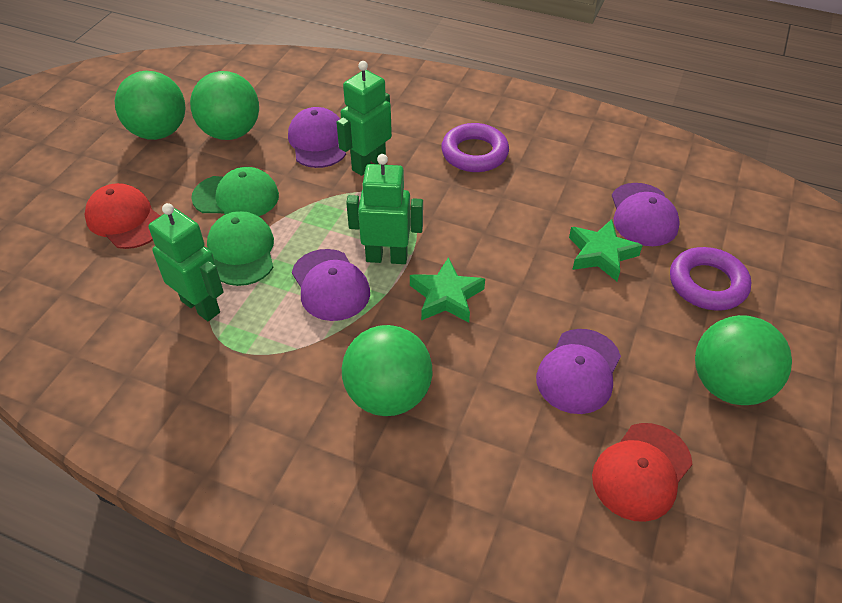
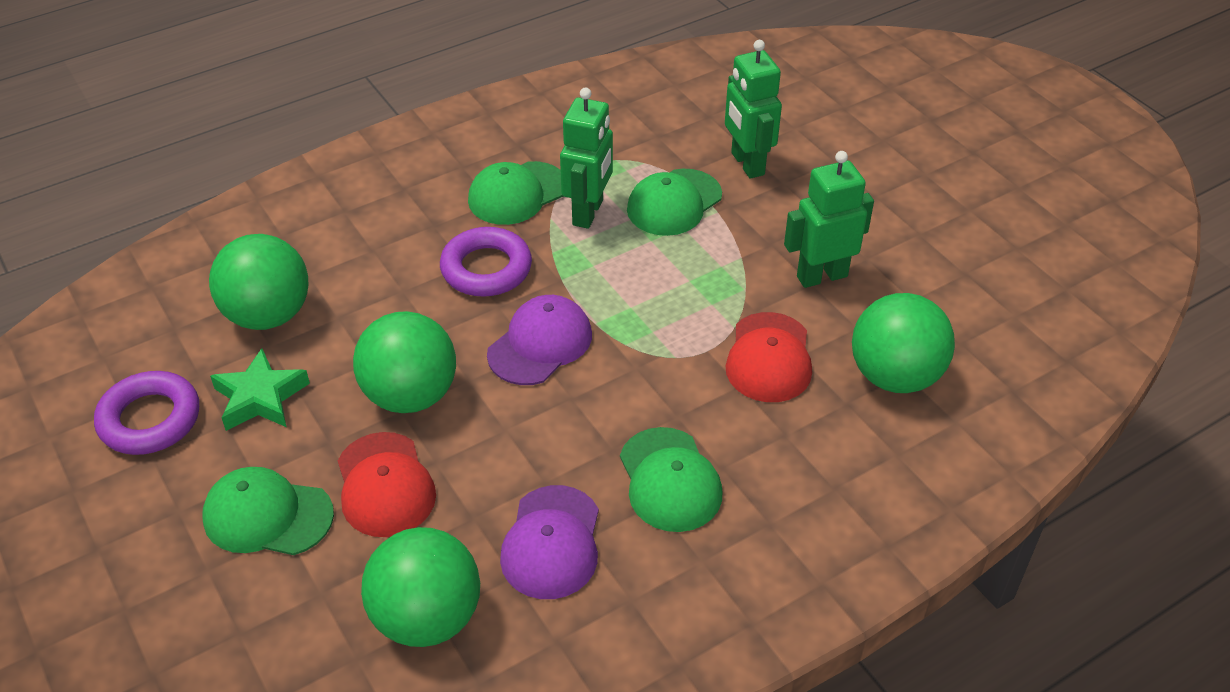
green cap: [191,167,279,216] [207,211,274,286] = 2 -> [202,467,334,555] [468,161,564,225] [620,427,722,532] [627,169,722,236] = 4
green star: [410,257,485,323] [569,219,643,281] = 2 -> [210,348,310,431] = 1
purple cap: [288,107,346,168] [292,249,370,321] [536,329,621,414] [612,183,680,246] = 4 -> [487,295,592,385] [500,485,599,599] = 2

